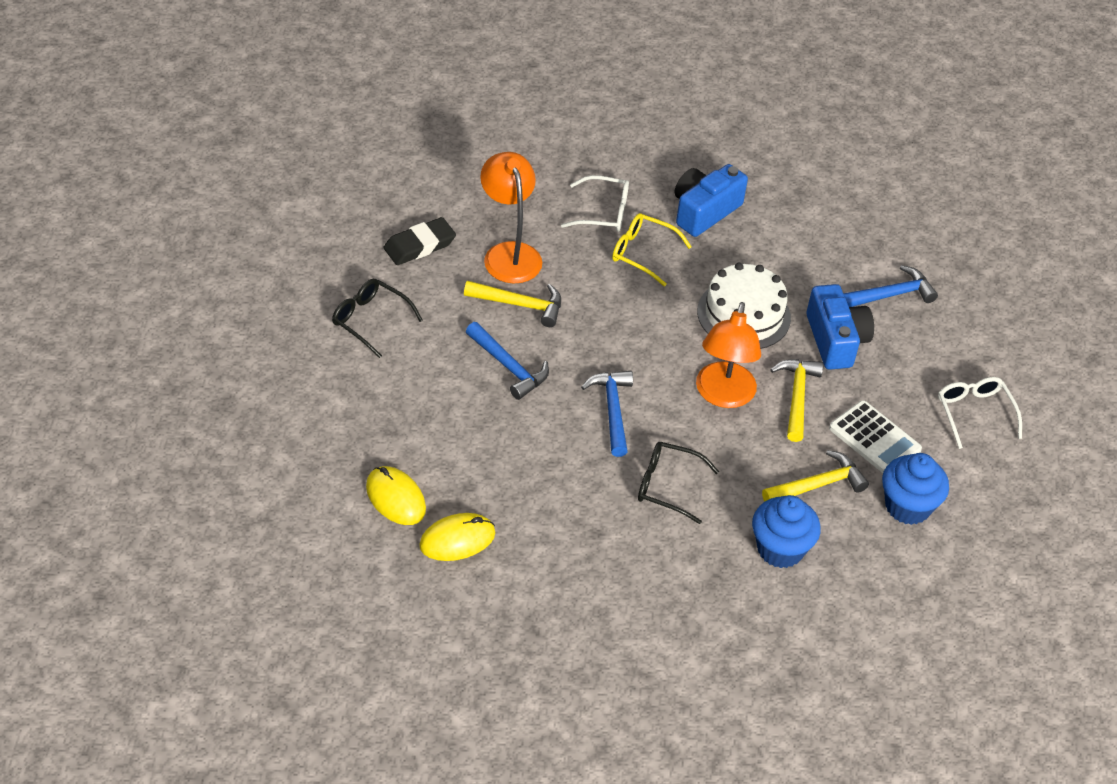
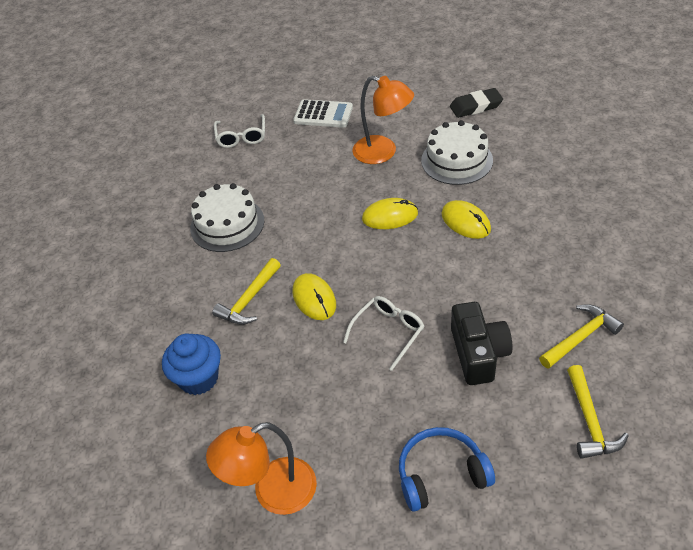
black camera: none = 0 -> [451,302,513,385] = 1
black glasses: [332,279,423,358] [638,442,719,524] = 2 -> none = 0
blue camera: [675,164,748,237] [806,284,874,370] = 2 -> none = 0
blue cupcake: [752,495,821,568] [882,453,949,525] = 2 -> [162,333,221,395] = 1
blue hammer: [466,322,549,400] [581,371,633,457] [843,265,938,307] = 3 -> none = 0
blue headphones: none = 0 -> [399,427,495,512] = 1
white cake: [697,263,791,349] = 1 -> [190,183,264,252] [421,120,493,185] = 2
yellow glasses: [612,213,692,286] = 1 -> none = 0
yellow mouse: [366,466,426,525] [419,513,495,561] = 2 -> [293,273,336,320] [362,198,418,229] [441,200,491,239] = 3

